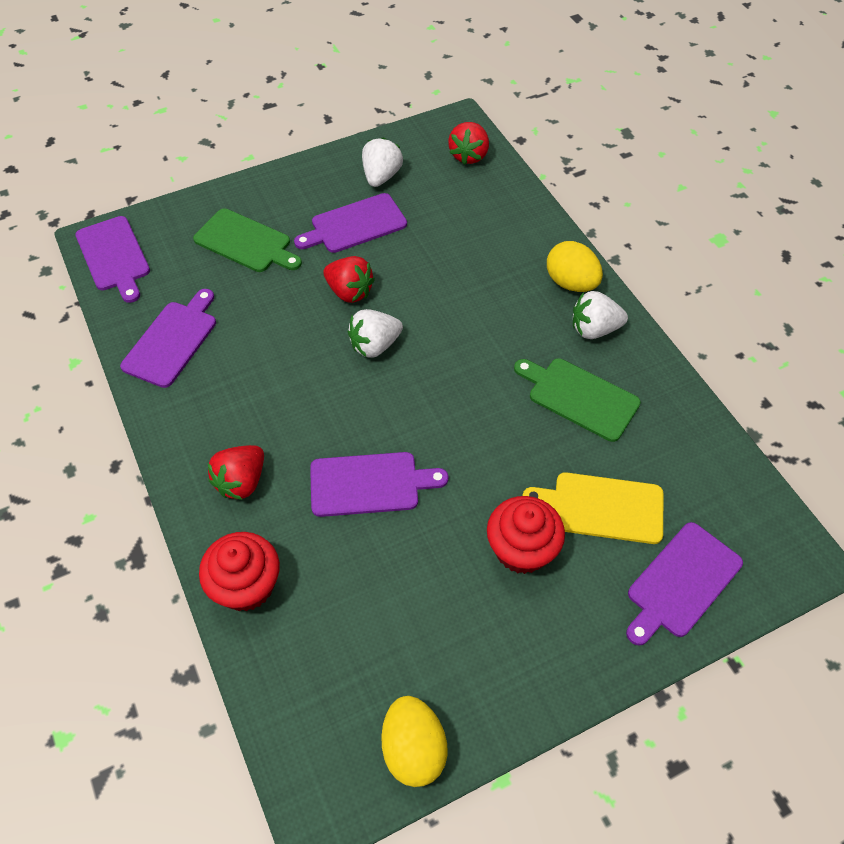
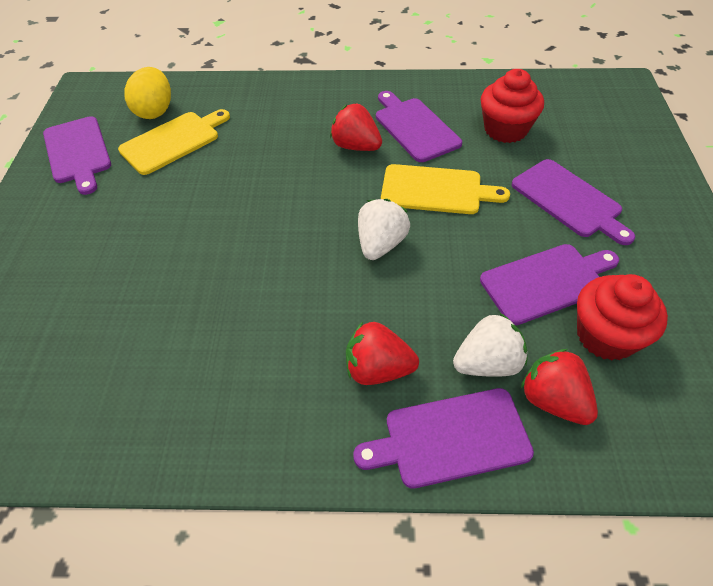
green cutting board: [193,209,302,272] [514,358,641,442] = 2 -> none = 0
white strawberry: [348,309,403,358] [362,137,403,187] [573,291,628,339] = 3 -> [358,199,410,260] [453,313,527,377] = 2
yellow cutting board: [522,472,663,544] = 1 -> [118,109,230,175] [381,164,510,214] = 2
yellow egg: [381,696,448,787] [547,241,603,292] = 2 -> [124,67,171,119] = 1

